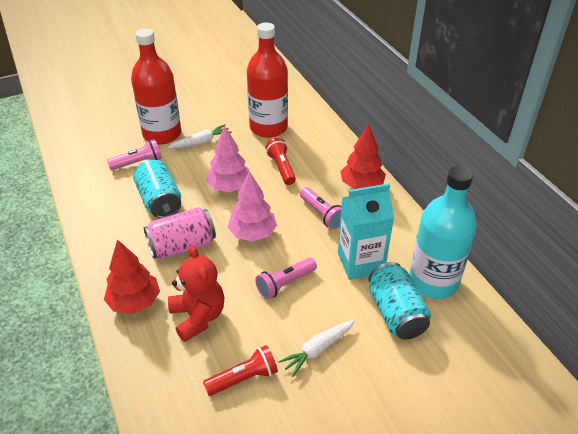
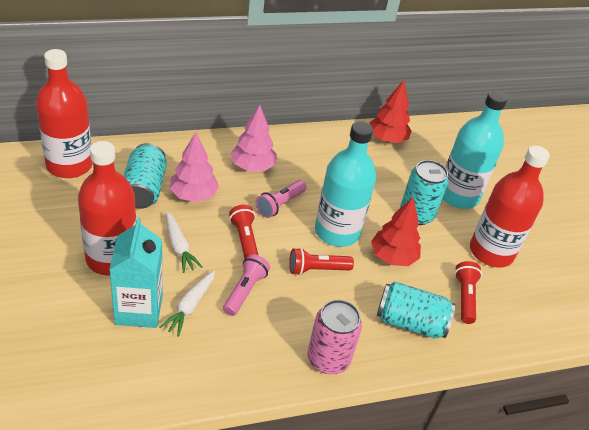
pink flashlight: [107,139,162,170] [255,258,317,299] [300,187,342,229] = 3 -> [223,254,270,316] [256,180,307,218] = 2
red bottle: [131,28,181,145] [247,23,288,138] = 2 -> [36,49,93,178] [78,141,136,276] [470,146,550,267] = 3
red flashlight: [203,345,278,396] [265,138,296,185] = 2 -> [229,205,258,259] [289,248,354,275] [454,261,482,324] = 3
red teddy bear: [168,245,224,342] = 1 -> none = 0
turquoise bottle: [409,166,477,299] = 1 -> [315,121,376,247] [443,90,508,209] = 2
turquoise can: [133,159,181,219] [368,262,431,340] = 2 -> [124,143,167,209] [377,282,455,338] [400,160,449,225] = 3

